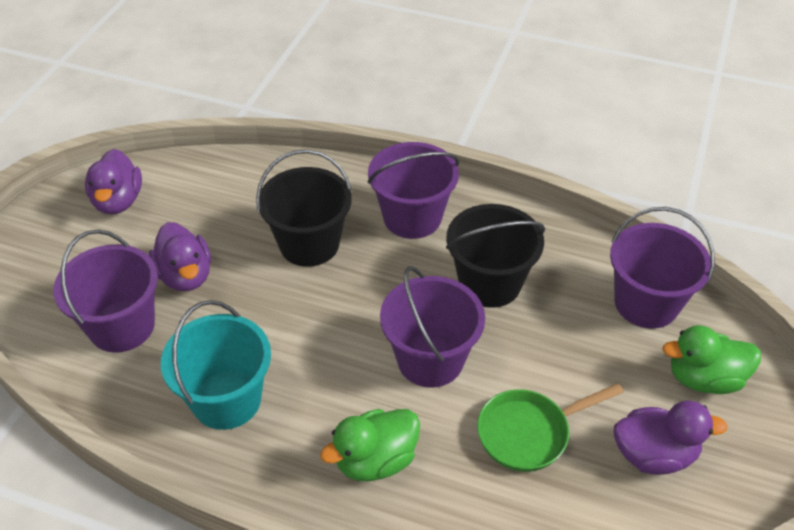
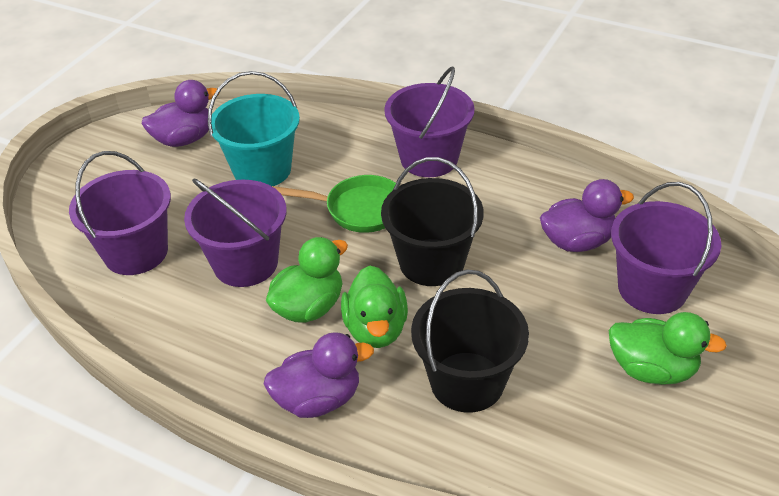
green duck: [320,409,420,482] [663,325,761,394] = 2 -> [266,237,348,323] [341,266,408,348] [609,312,727,385] = 3

